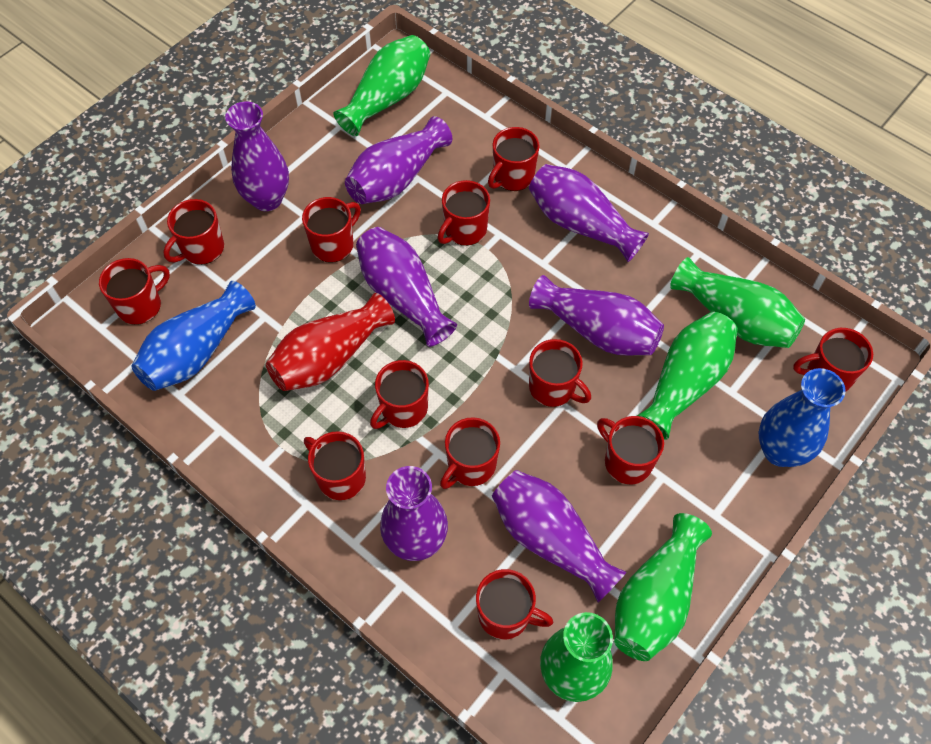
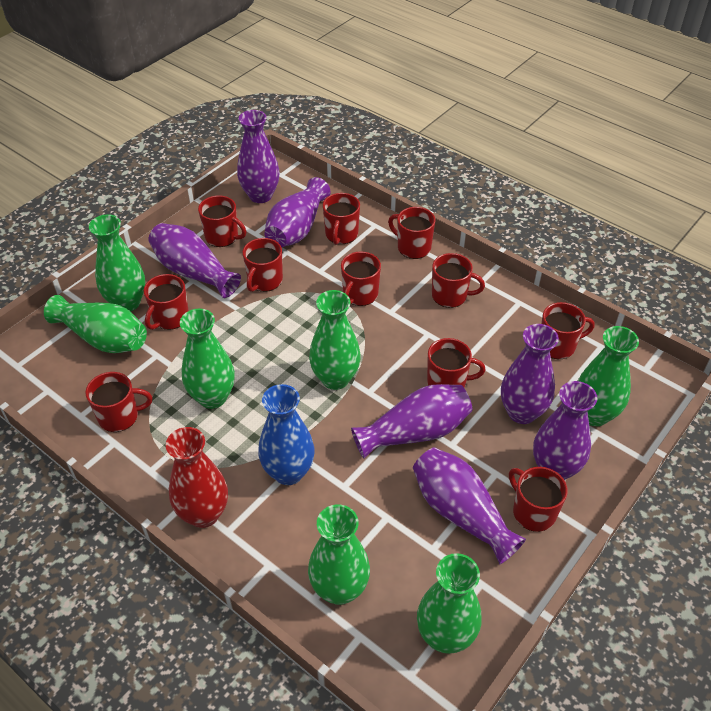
blue vase: [131,281,256,391] [759,368,846,467] = 2 -> [258,384,315,485] = 1
green vase: [334,35,430,136] [540,612,613,702] [614,513,712,661] [637,312,737,440] [670,257,805,348] = 5 -> [44,295,147,353] [89,214,145,312] [180,309,235,409] [308,504,370,605] [309,290,361,390] [417,553,481,654] [578,326,639,426] = 7
red mug: [99,258,170,325] [163,199,224,265] [302,197,361,263] [304,431,366,500] [370,360,429,429] [438,180,490,246] [440,417,500,489] [476,569,553,639] [488,127,540,191] [529,339,591,407] [597,416,664,484] [793,328,873,391] = 12 -> [85,372,152,432] [144,274,189,330] [198,195,246,247] [243,238,283,292] [323,193,360,245] [341,251,381,306] [388,207,435,259] [427,338,486,387] [432,253,485,308] [509,467,568,532] [541,302,595,359] = 11

